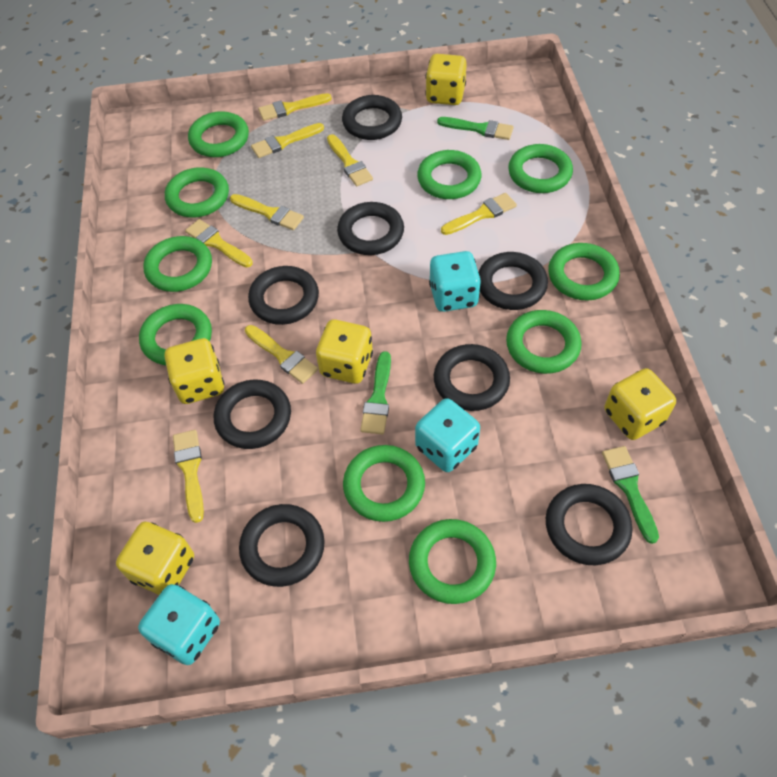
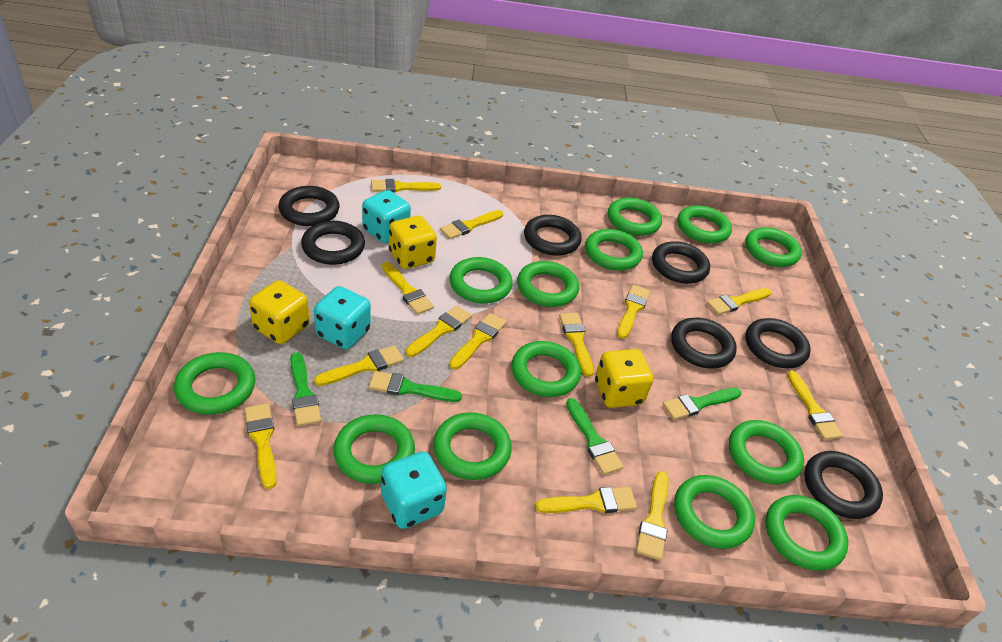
black ring: [214,379,291,449] [239,504,325,587] [248,266,319,325] [337,202,404,255] [342,95,402,140] [434,344,510,411] [478,252,548,310] [546,484,633,565] = 8 -> [278,186,340,226] [301,221,365,265] [524,215,582,256] [652,241,710,284] [671,318,737,369] [745,318,811,368] [804,451,883,519] = 7
green brush: [360,351,391,435] [437,117,514,140] [602,446,659,544] = 3 -> [290,352,321,426] [369,371,462,402] [566,398,624,475] [663,388,741,420] = 4
green ring: [139,304,212,365] [143,236,212,292] [165,167,229,217] [188,111,249,157] [343,445,425,522] [409,519,496,604] [417,150,481,199] [506,310,582,374] [508,144,573,193] [548,243,620,301] = 10 -> [174,352,255,414] [333,414,415,484] [433,412,512,480] [449,257,513,304] [511,341,581,397] [517,261,579,307] [585,229,643,271] [608,198,662,236] [674,475,755,549] [677,205,732,243] [729,420,804,485] [745,227,802,267] [766,495,848,571] = 13
yellow brush: [173,430,204,523] [185,219,253,268] [230,194,304,230] [245,325,318,384] [251,123,324,158] [258,93,332,121] [327,134,373,186] [441,193,517,235] = 8 -> [245,403,277,489] [314,345,404,386] [371,179,441,193] [382,262,434,315] [406,305,472,357] [440,210,503,239] [449,313,506,370] [535,487,637,513] [559,313,594,377] [617,285,650,339] [636,471,669,561] [707,288,771,315] [787,371,843,440] = 13
yellow dice: [116,521,194,595] [165,338,224,404] [316,320,373,384] [425,54,467,105] [605,368,676,440] = 5 -> [249,280,309,344] [389,216,437,269] [595,349,653,408] = 3

